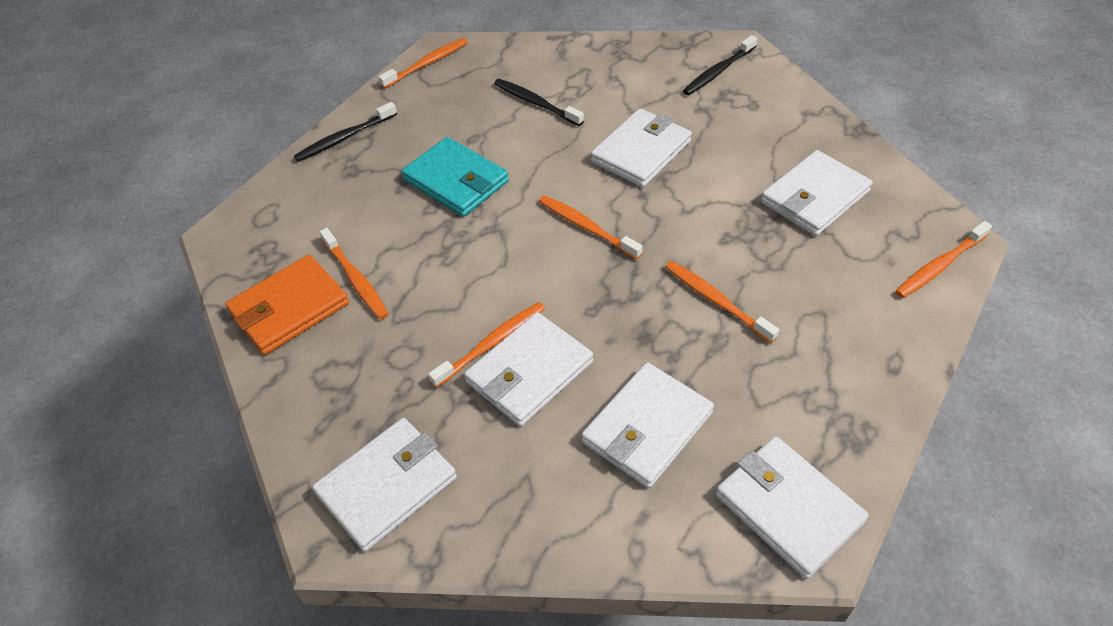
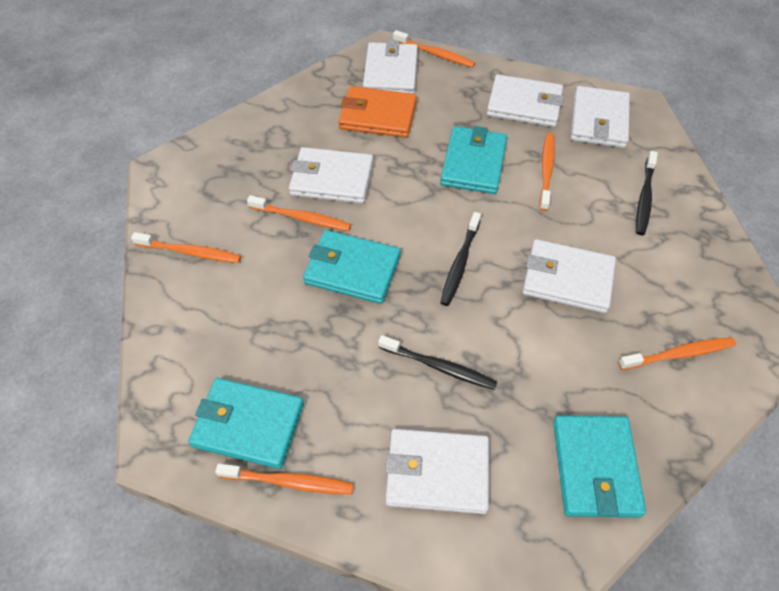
turquoise wallet: [402,137,509,217] = 1 -> [188,378,304,469] [303,230,401,304] [440,126,507,194] [553,416,646,517] = 4

